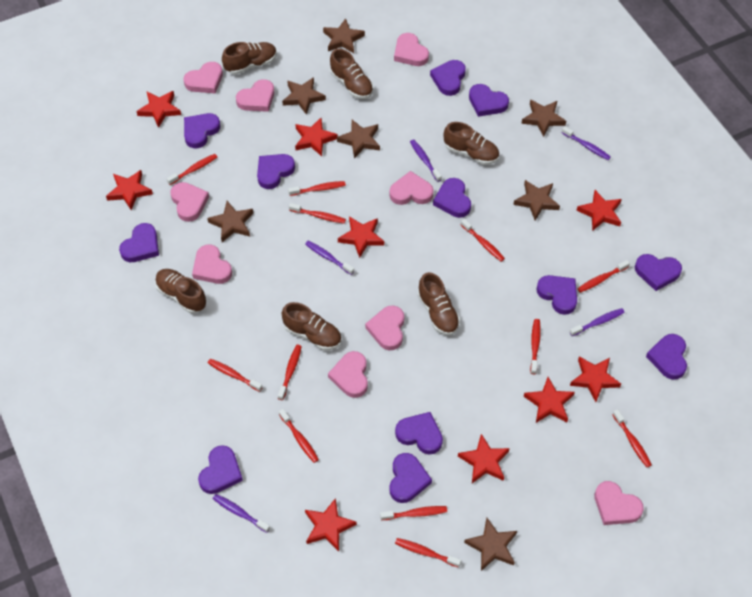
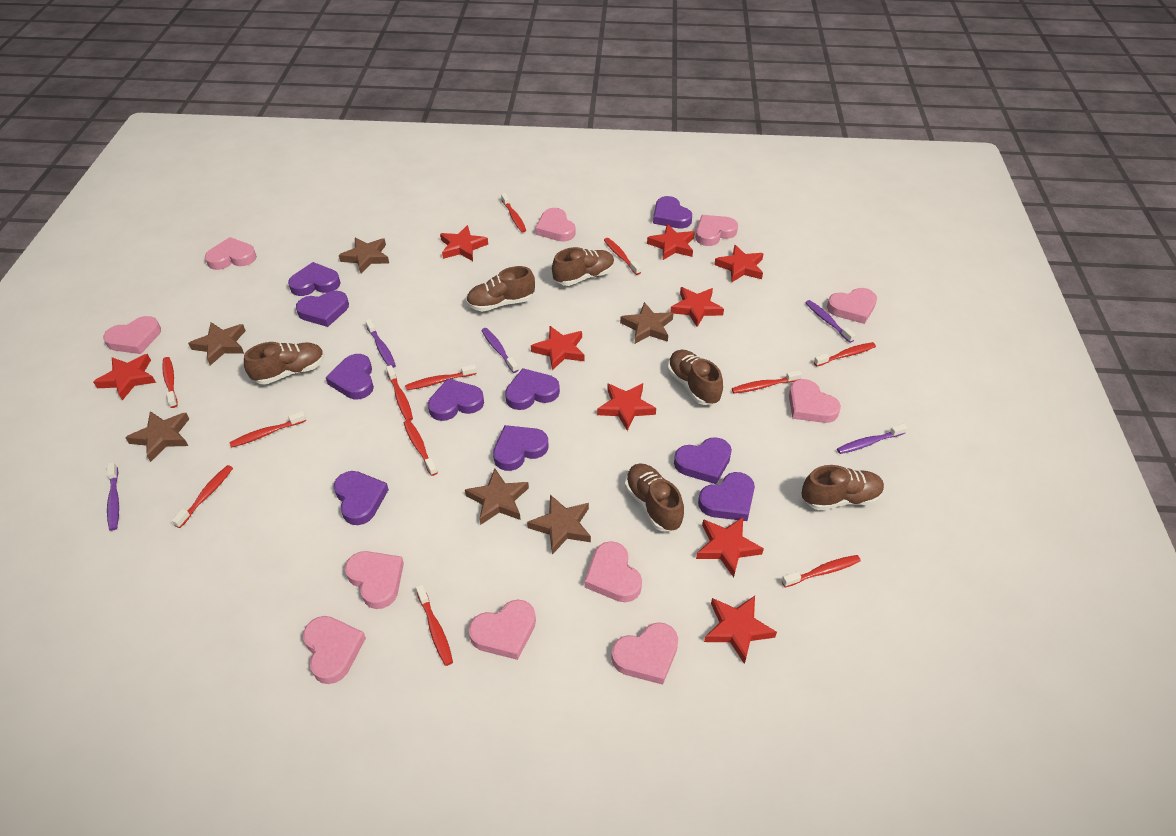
brown star: [207,201,253,242] [282,77,326,115] [323,18,365,53] [337,120,380,158] [464,518,517,571] [513,180,560,220] [522,99,566,137] = 7 -> [125,411,189,462] [188,322,246,365] [339,237,389,273] [465,468,529,525] [527,495,591,555] [620,302,673,344] = 6
pink heart: [170,182,209,222] [184,62,223,93] [192,244,232,284] [236,79,274,112] [328,351,368,398] [365,306,404,350] [389,171,434,205] [394,33,429,66] [594,481,644,525] = 9 -> [103,316,161,354] [205,237,257,270] [303,616,366,684] [345,551,404,609] [469,600,536,660] [535,208,576,242] [584,541,642,602] [611,622,678,685] [696,215,738,246] [789,379,841,423] [827,288,877,324] = 11
purple heart: [119,223,159,262] [184,113,221,148] [198,445,243,494] [257,154,295,189] [389,453,432,503] [395,412,443,455] [430,60,466,96] [433,178,471,218] [469,84,509,117] [536,275,577,315] [635,254,682,291] [646,334,687,380] = 12 -> [288,262,340,296] [296,291,349,327] [326,354,374,399] [334,471,389,525] [428,379,484,421] [493,425,548,471] [505,368,560,410] [653,196,692,228] [674,437,732,484] [698,472,755,521] = 10

